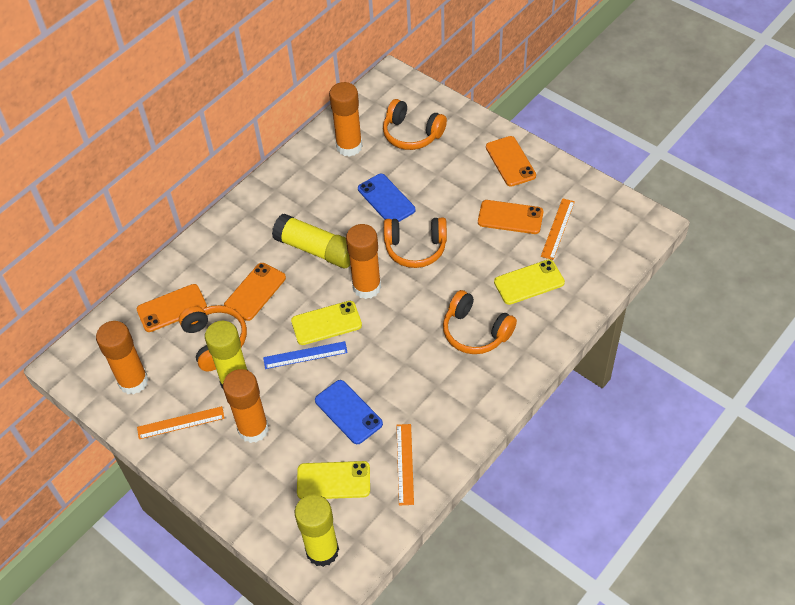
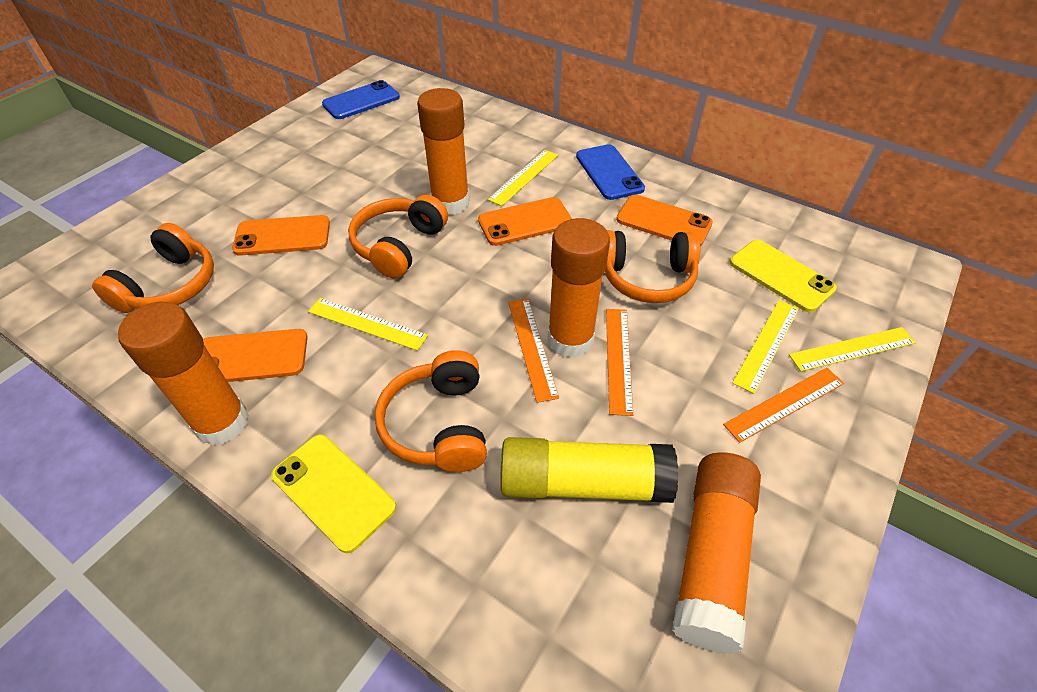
blue ruler: [263,341,348,369] = 1 -> none = 0
yellow glue stick: [205,321,247,388] [272,214,350,268] [295,494,339,567] = 3 -> [500,437,679,503] = 1
yellow phone: [291,301,362,345] [297,461,370,499] [494,259,565,305] = 3 -> [271,435,397,553] [730,240,837,312] = 2
yellow ruler: none = 0 -> [308,298,428,351] [488,150,558,206] [732,300,799,394] [789,327,916,372] = 4

